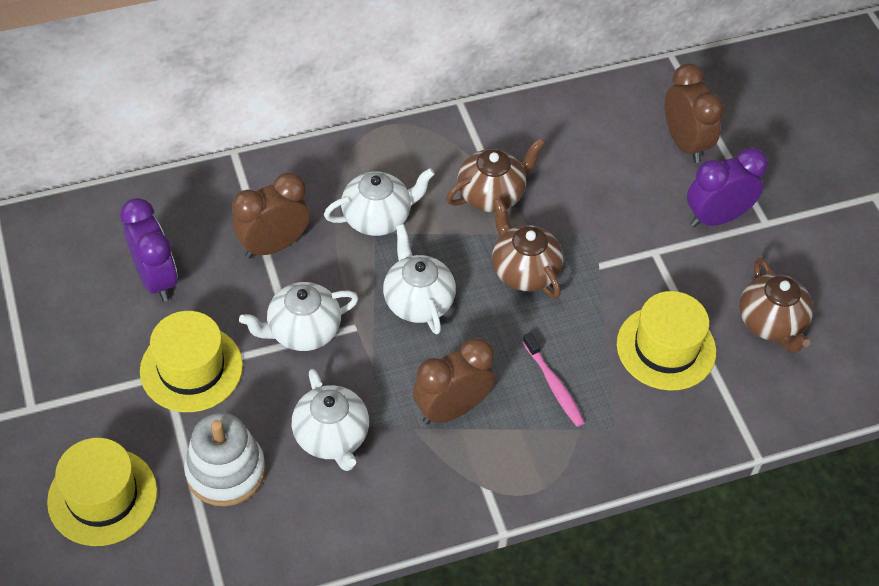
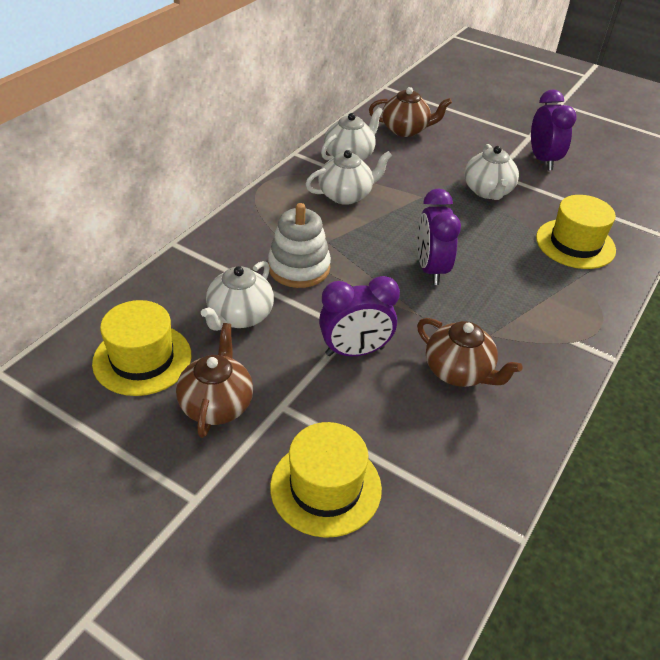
brown clock: [232,172,310,258] [413,338,495,425] [665,63,724,163] = 3 -> none = 0
pink toothbrush: [523,333,585,427] = 1 -> none = 0
purple clock: [120,198,178,302] [687,148,768,227] = 2 -> [319,276,400,356] [417,188,461,285] [531,89,577,170] = 3

